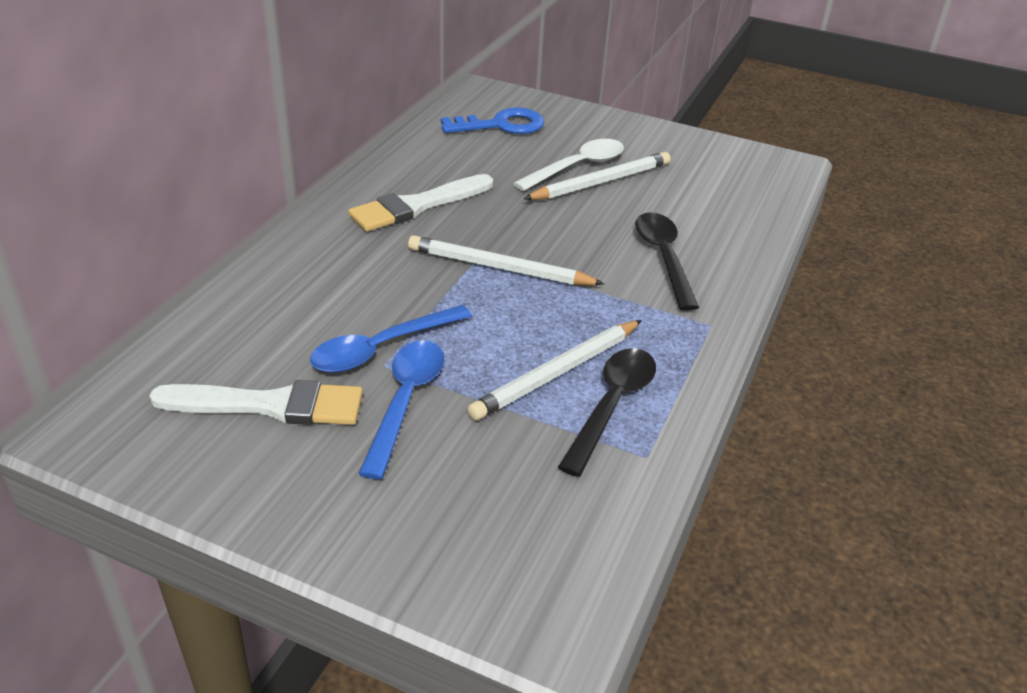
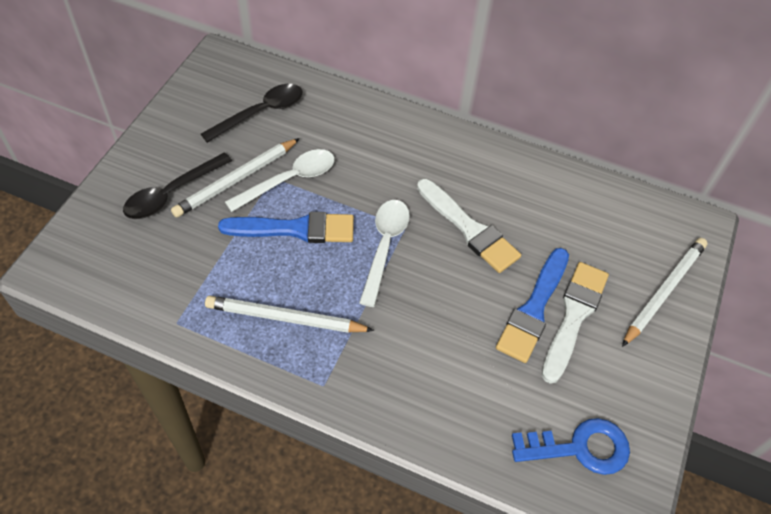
blue brush: none = 0 -> [218,212,354,243] [496,248,569,363] = 2
blue spoon: [310,305,472,373] [358,340,444,480] = 2 -> none = 0
white spoon: [513,139,624,191] = 1 -> [225,149,335,212] [359,200,410,307] = 2

